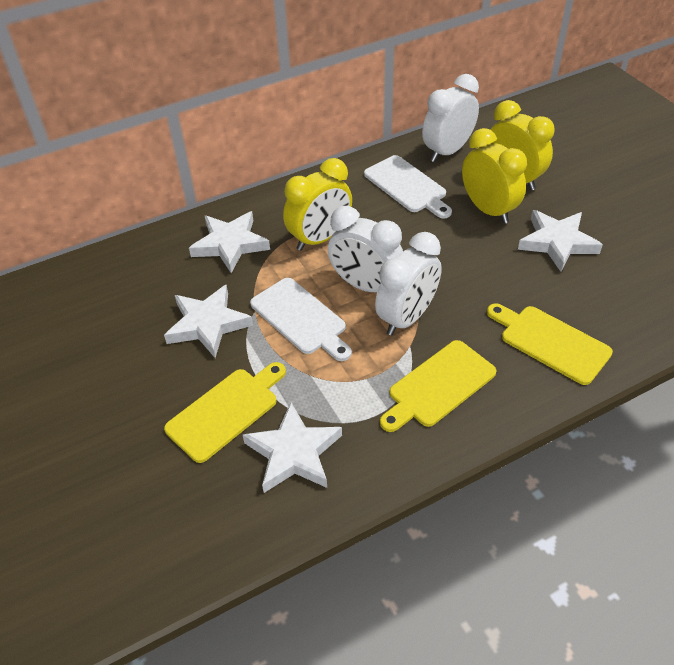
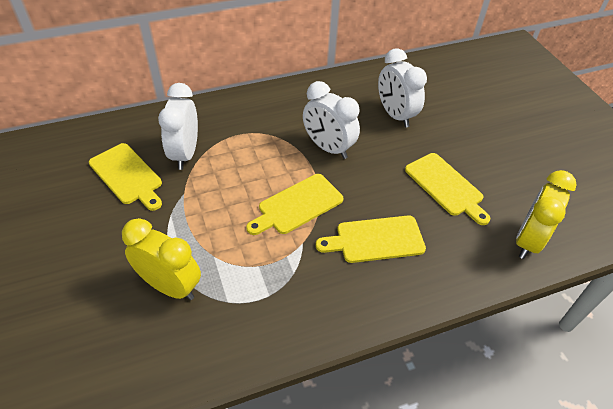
white cutting board: [250,278,352,361] [364,155,452,218] = 2 -> none = 0
white star: [164,285,253,358] [189,211,270,273] [243,402,342,493] [518,210,603,272] = 4 -> none = 0
yellow clock: [283,158,352,251] [462,128,527,224] [490,100,555,191] = 3 -> [122,218,201,300] [516,170,576,259] = 2
yellow cutting board: [164,362,286,463] [380,340,496,432] [487,303,613,385] = 3 -> [89,143,162,211] [246,174,343,235] [316,216,426,263] [405,153,491,225] = 4

